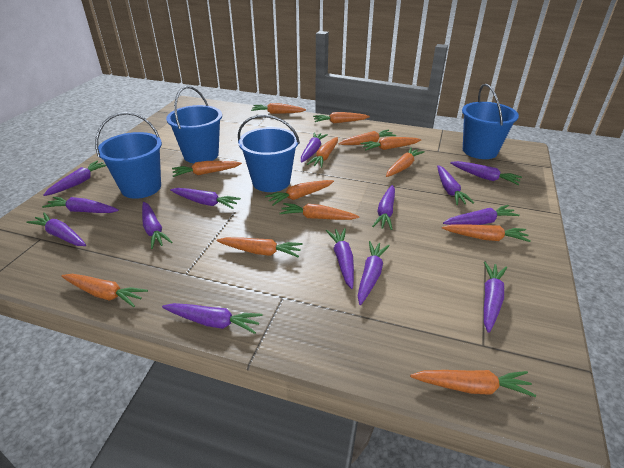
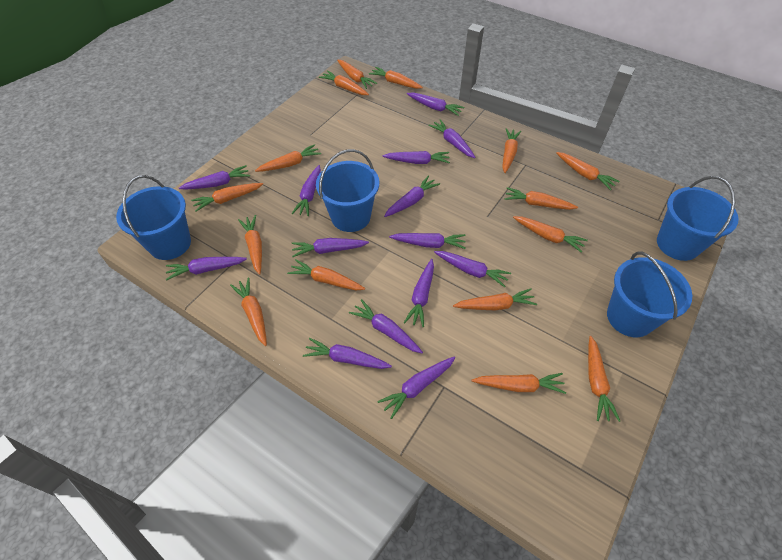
orange carrot: [61,274,148,307] [172,161,242,177] [217,237,303,257] [251,103,306,114] [265,180,334,205] [280,203,359,220] [307,137,338,168] [313,112,370,124] [338,130,396,145] [361,137,421,151] [386,147,425,177] [410,370,536,397] [442,224,531,242] = 13 -> [191,183,263,212] [230,277,267,346] [238,215,262,275] [255,144,321,172] [287,259,365,290] [319,70,369,95] [337,60,377,89] [369,67,423,89] [453,289,537,310] [472,373,566,394] [502,128,521,173] [505,187,578,210] [513,216,588,253] [556,152,620,190] [588,336,620,422] = 15

